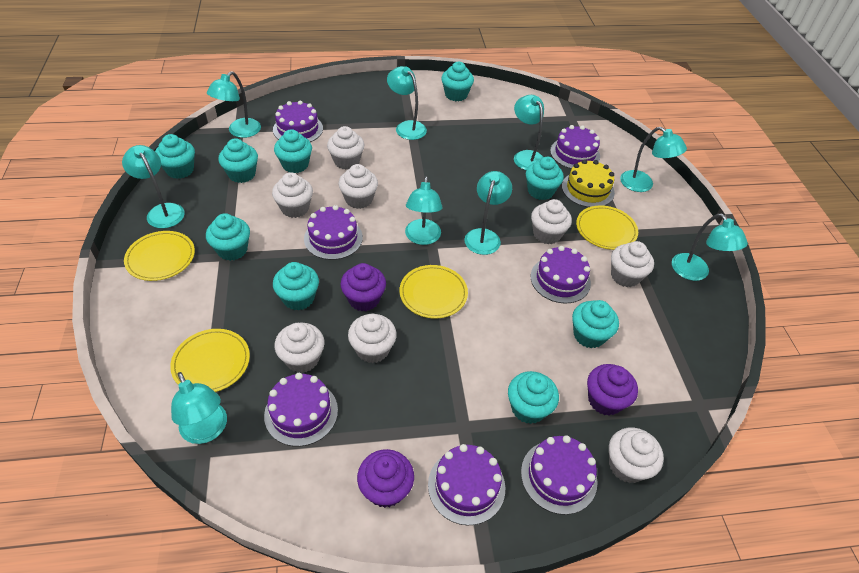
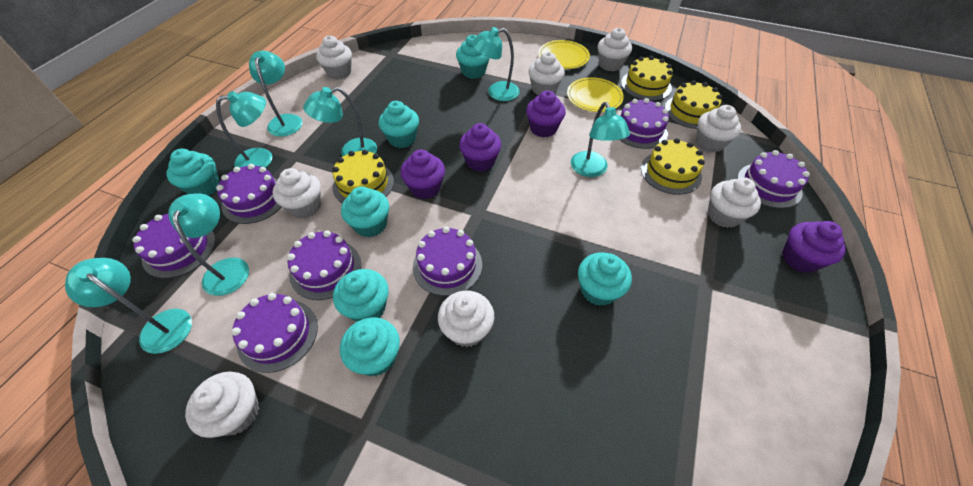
purple cupcake: [341,263,386,311] [357,449,414,508] [587,364,638,415] = 3 -> [400,150,445,199] [459,123,501,172] [526,90,566,137] [782,221,846,273] = 4
turquoise cupcake: [155,134,195,179] [206,213,250,261] [218,138,258,183] [273,262,319,311] [274,129,312,173] [441,62,474,101] [508,371,559,424] [526,157,564,200] [572,300,619,348] = 9 -> [166,149,220,196] [333,269,389,322] [340,317,400,376] [341,187,389,237] [378,101,419,148] [456,35,490,79] [578,253,632,306] = 7
turquoise lamp: [122,145,185,228] [171,372,227,444] [207,71,261,138] [387,66,427,140] [405,176,443,245] [464,171,512,255] [514,95,544,170] [620,127,687,192] [672,213,748,281] = 9 -> [65,258,192,354] [168,193,249,296] [216,91,272,168] [249,51,302,137] [303,87,377,157] [472,27,520,101] [571,102,630,177] = 7
yellow cake: [562,160,615,207] = 1 -> [332,149,394,203] [621,56,673,101] [641,138,705,195] [665,80,722,129] = 4
yellow plate: [124,231,195,281] [170,329,250,392] [399,265,468,319] [576,205,638,250] = 4 -> [538,40,590,69] [567,77,624,112] = 2

